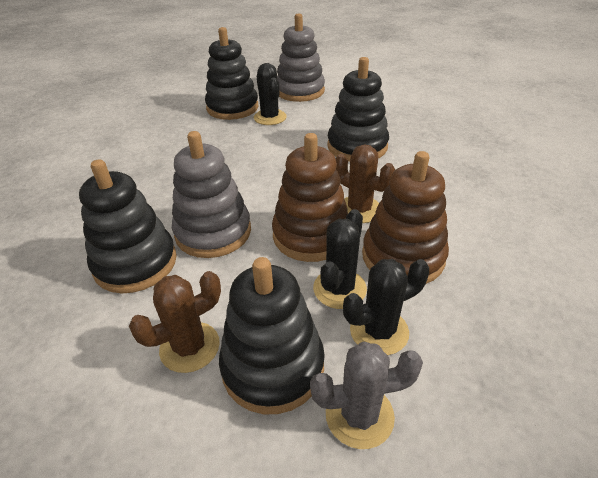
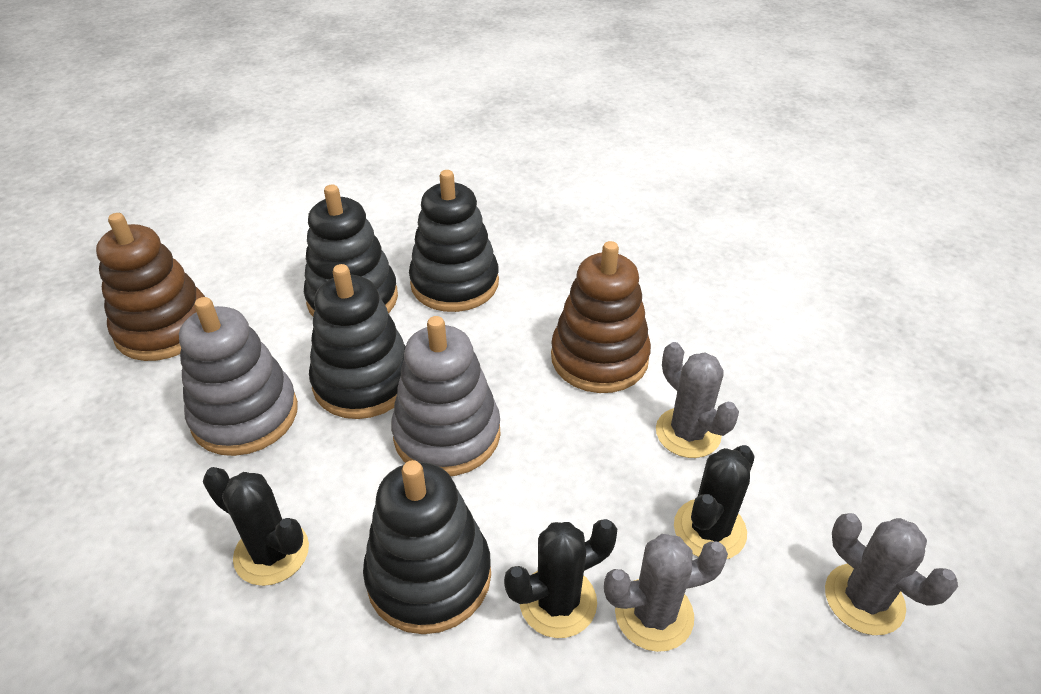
brown cactus: [129,271,221,373] [335,144,395,223] = 2 -> none = 0
grey cactus: [310,342,423,449] = 1 -> [604,534,728,652] [656,342,739,458] [825,513,958,635] = 3

